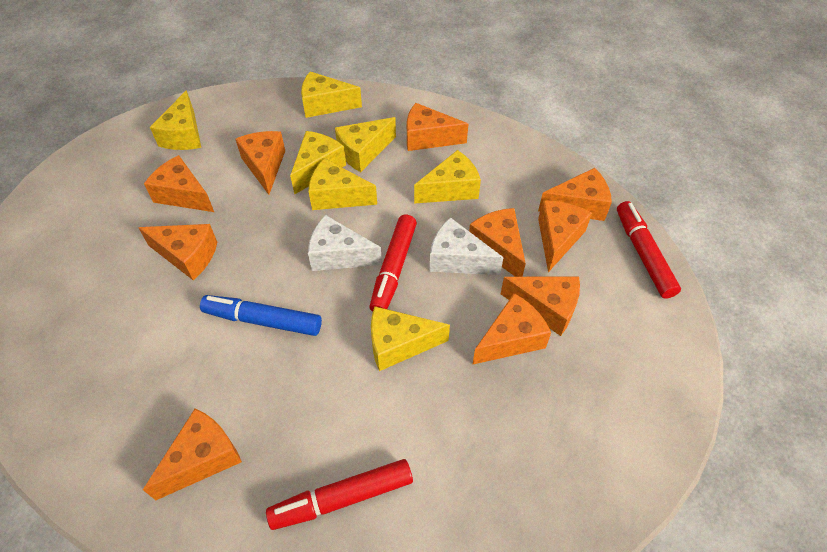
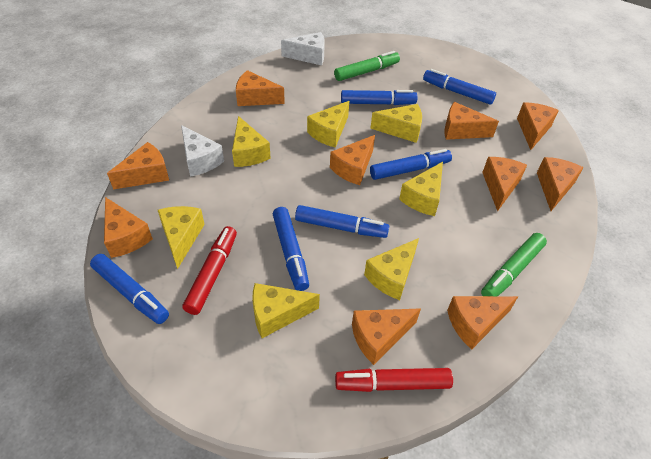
blue marker: [200,295,322,336] = 1 -> [90,254,169,324] [273,207,309,291] [295,205,389,238] [341,90,418,105] [370,149,452,180] [423,69,496,105] = 6
green marker: none = 0 -> [334,51,400,81] [481,233,547,296] = 2
red marker: [266,459,413,530] [369,214,417,312] [617,201,681,299] = 3 -> [182,226,237,315] [335,368,453,392] = 2

